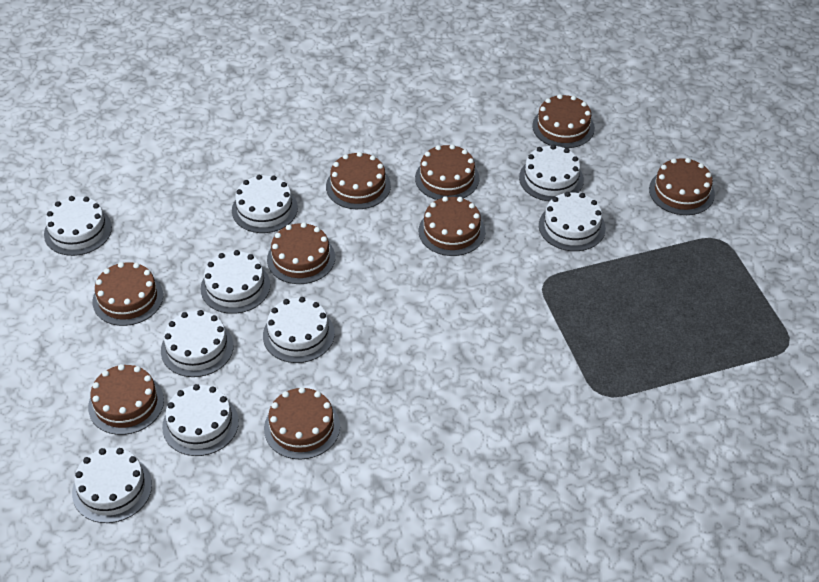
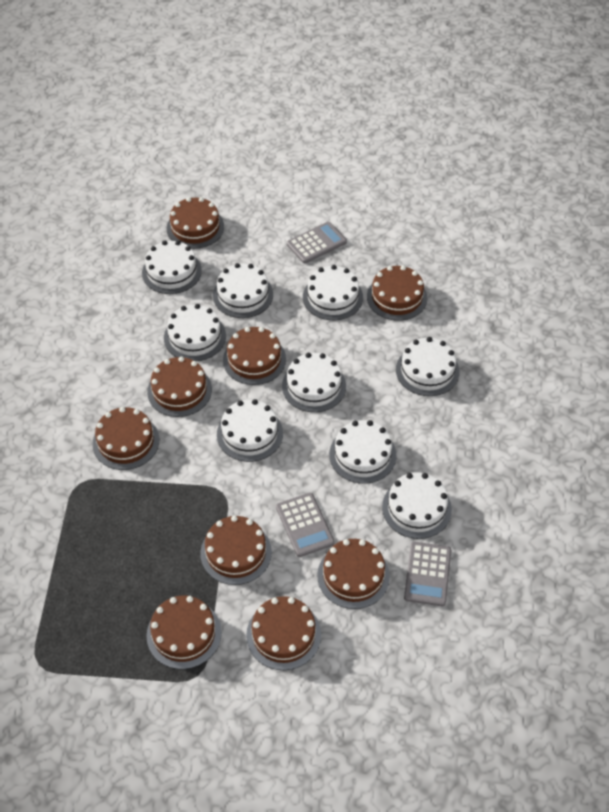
grey calculator: none = 0 -> [276,493,335,557] [287,222,347,264] [404,542,451,606] = 3

